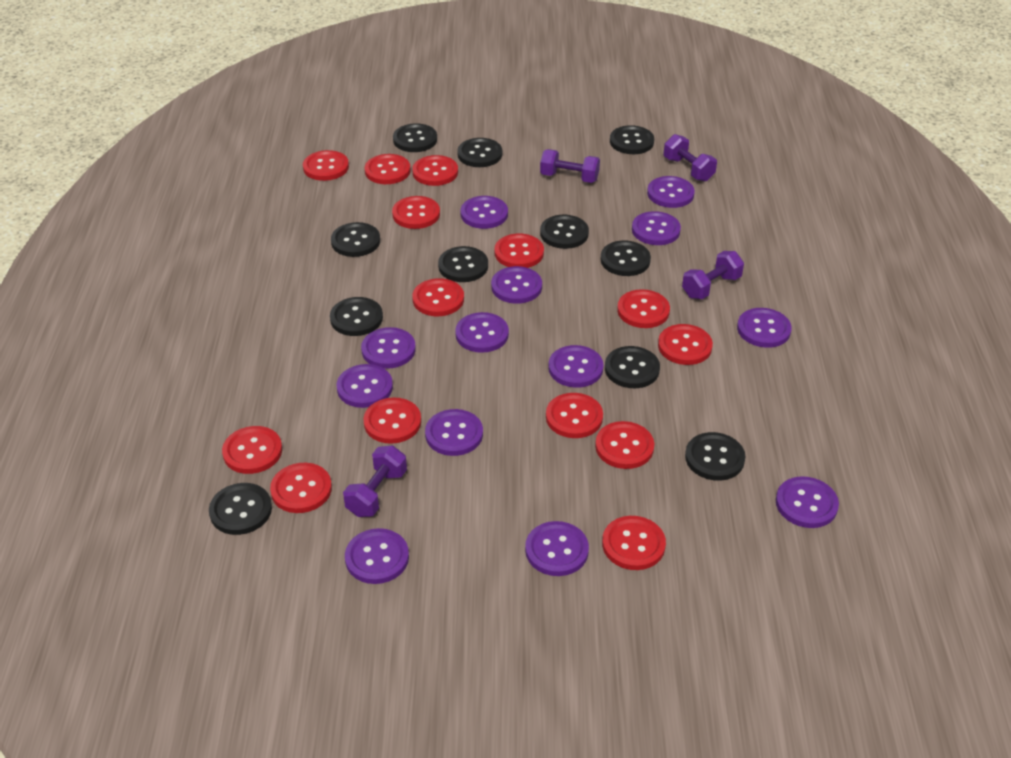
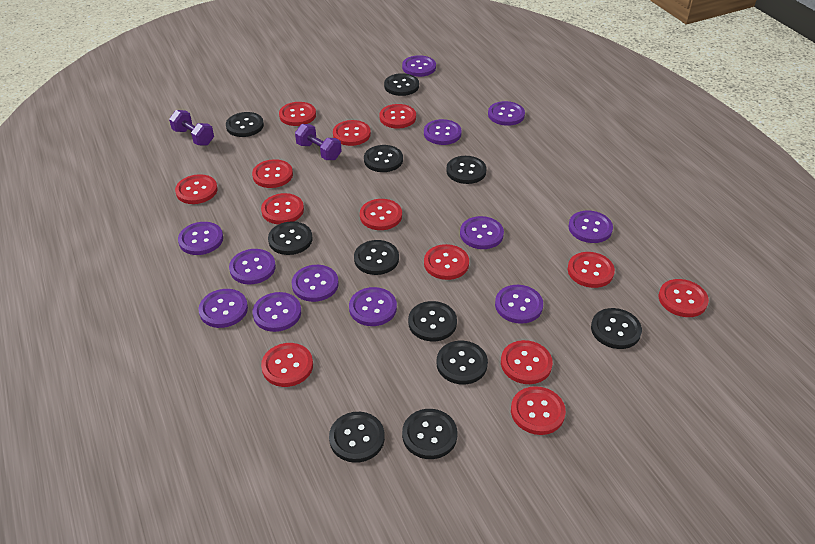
purple button: [337,364,393,408] [345,528,409,584] [361,327,416,369] [425,409,483,456] [455,312,509,353] [460,196,508,229] [491,266,542,304] [525,521,589,576] [548,345,604,388] [632,211,681,245] [647,176,695,208] [737,308,792,348] [776,476,839,528] = 13 -> [178,222,223,255] [199,289,248,328] [229,249,276,284] [252,292,301,332] [292,265,339,302] [349,287,397,326] [402,55,436,77] [424,119,462,145] [460,216,504,249] [488,101,525,126] [495,285,543,324] [568,211,613,243] = 12
purple dumbbell: [343,445,407,517] [540,149,600,183] [664,134,717,181] [682,251,744,299] = 4 -> [169,110,214,146] [295,124,342,160] = 2
red button: [222,426,282,474] [270,463,332,513] [303,150,349,181] [363,398,421,444] [365,154,410,184] [392,196,440,229] [412,155,458,186] [412,278,464,316] [495,233,544,268] [546,393,603,438] [595,421,654,469] [602,516,666,570] [617,289,670,328] [658,324,713,365] = 14 -> [175,174,218,204] [252,159,293,188] [261,193,304,224] [261,343,313,387] [279,102,316,126] [333,120,371,146] [360,199,402,230] [379,104,416,128] [424,244,469,280] [501,340,553,384] [511,386,566,435] [568,252,615,288] [659,279,709,317] = 13

